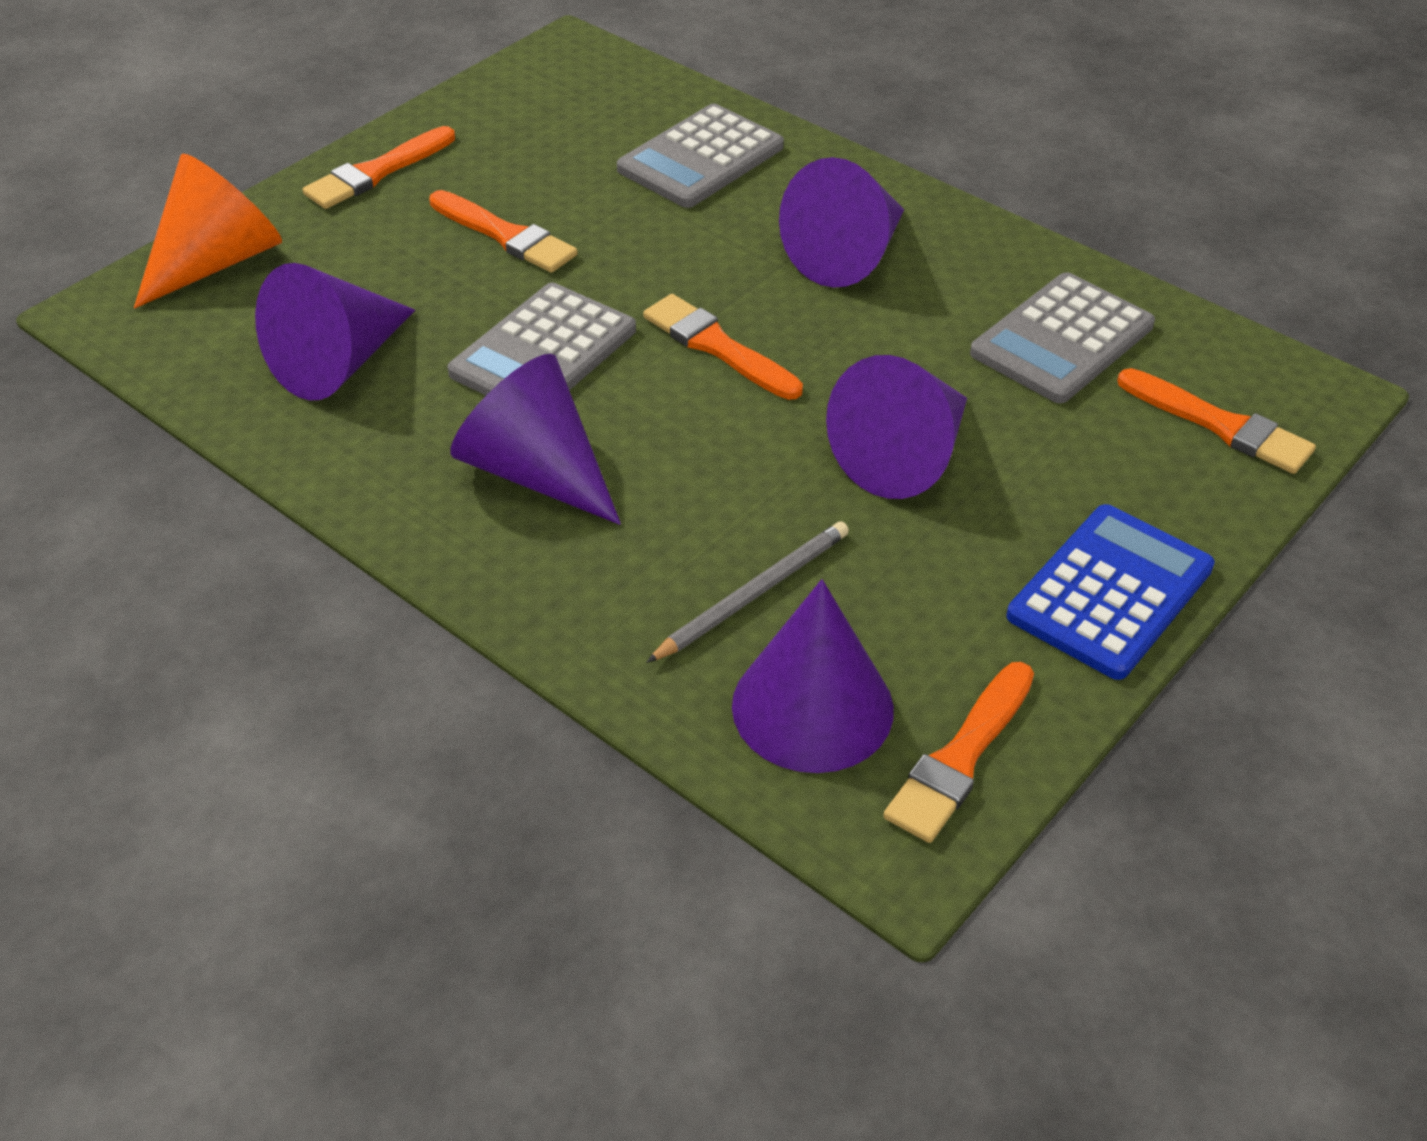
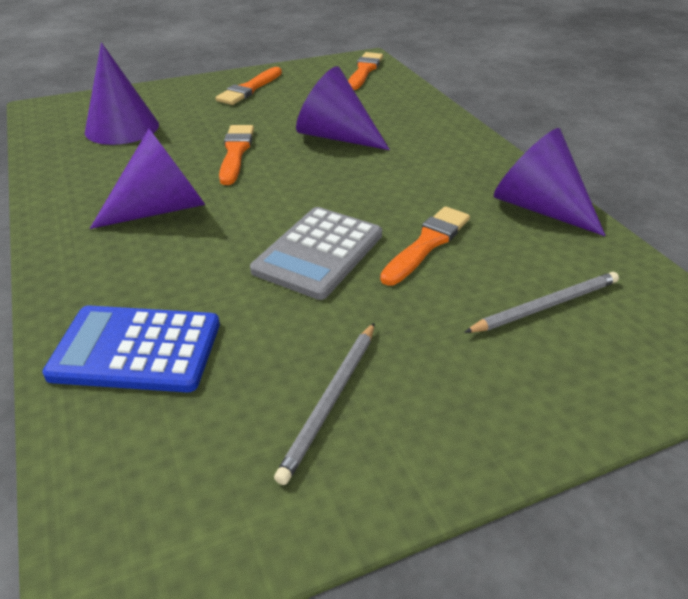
grey calculator: [447,283,636,396] [617,104,784,208] [970,272,1155,403] = 3 -> [250,207,382,300] = 1
grey pencil: [646,521,849,663] = 1 -> [274,323,375,485] [464,272,619,333] = 2
orange brush: [303,126,455,209] [429,190,578,273] [643,294,803,400] [883,662,1034,843] [1117,368,1316,474] = 5 -> [215,67,282,105] [219,125,254,185] [348,52,383,90] [380,206,470,286] = 4
orange cone: [134,154,282,309] = 1 -> none = 0
purple cone: [255,263,415,400] [451,354,621,525] [732,579,894,773] [779,157,904,288] [826,355,967,499] = 5 -> [85,43,159,145] [90,129,205,229] [296,66,390,150] [494,128,606,236] = 4

